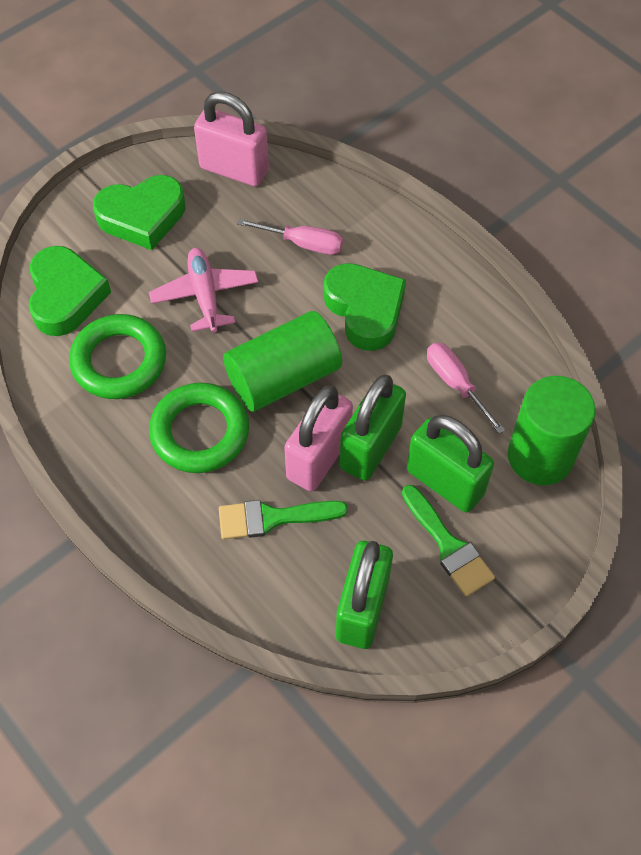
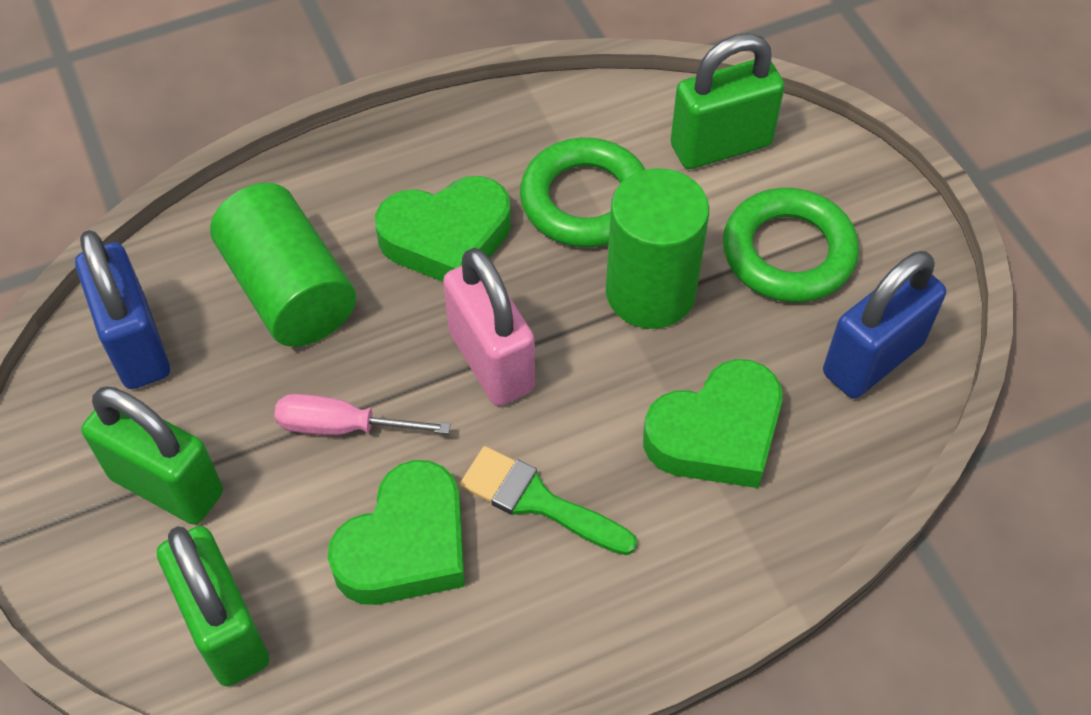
blue padlock: none = 0 -> [75,230,170,389] [823,251,946,398] = 2
green brush: [219,500,348,539] [402,485,495,596] = 2 -> [460,446,637,555] = 1
pink padlock: [194,91,269,187] [284,386,353,491] = 2 -> [443,248,535,406] = 1
pink plane: [149,248,258,333] = 1 -> none = 0
pink screwdriver: [237,218,343,255] [427,343,505,434] = 2 -> [274,394,451,435] = 1

